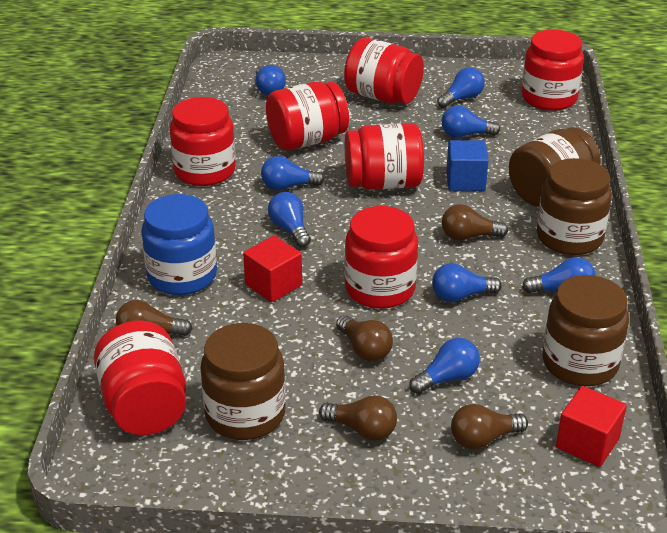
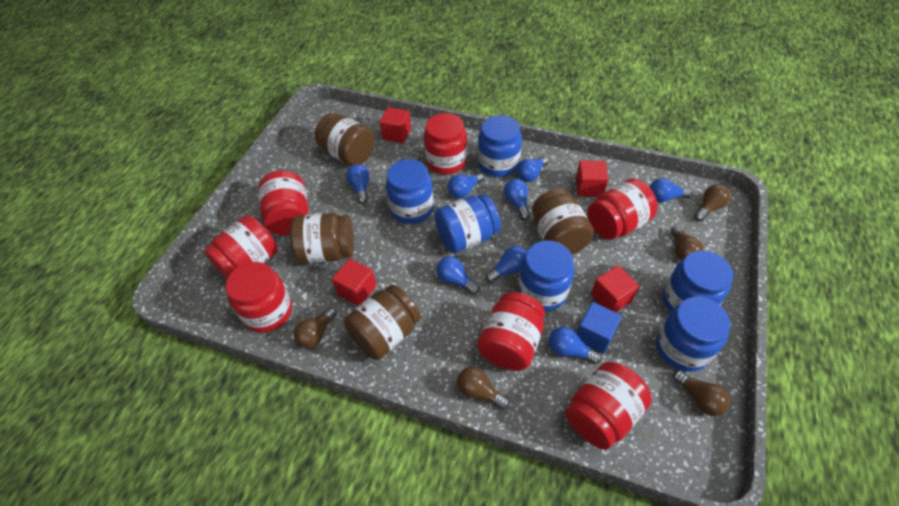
blue jar: [141,194,217,295] = 1 -> [386,159,434,224] [434,194,501,253] [478,115,522,177] [518,240,574,311] [656,297,731,372] [663,251,733,312] = 6
red cube: [243,235,302,303] [556,386,627,467] = 2 -> [332,258,377,306] [380,107,411,143] [576,160,609,197] [591,265,640,312] = 4

